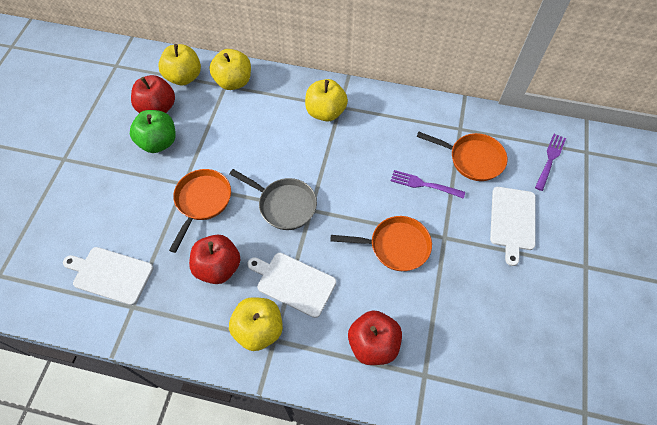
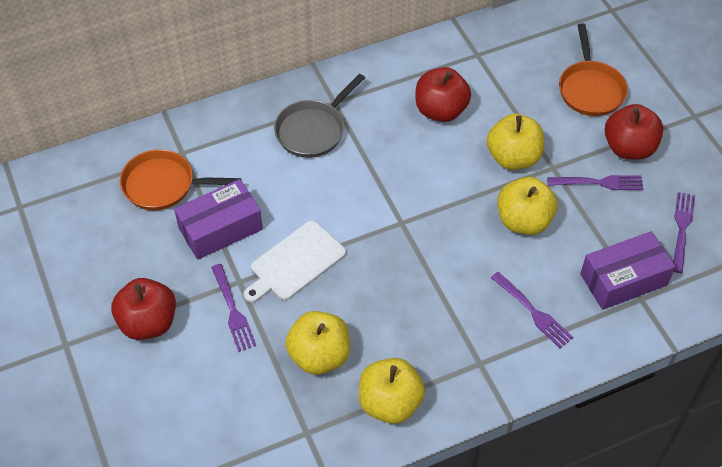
green apple: [130,110,176,153] = 1 -> none = 0
orange pan: [169,169,231,253] [330,216,432,271] [417,132,508,181] = 3 -> [120,149,241,210] [559,23,628,116] = 2
purple box: none = 0 -> [174,179,263,260] [580,231,676,310] = 2
purple fork: [391,170,465,199] [535,134,566,191] = 2 -> [211,264,256,352] [491,272,573,348] [547,175,644,190] [673,192,695,273] = 4
white cutting board: [63,247,154,305] [247,253,336,318] [490,187,536,266] = 3 -> [244,220,346,303] = 1

